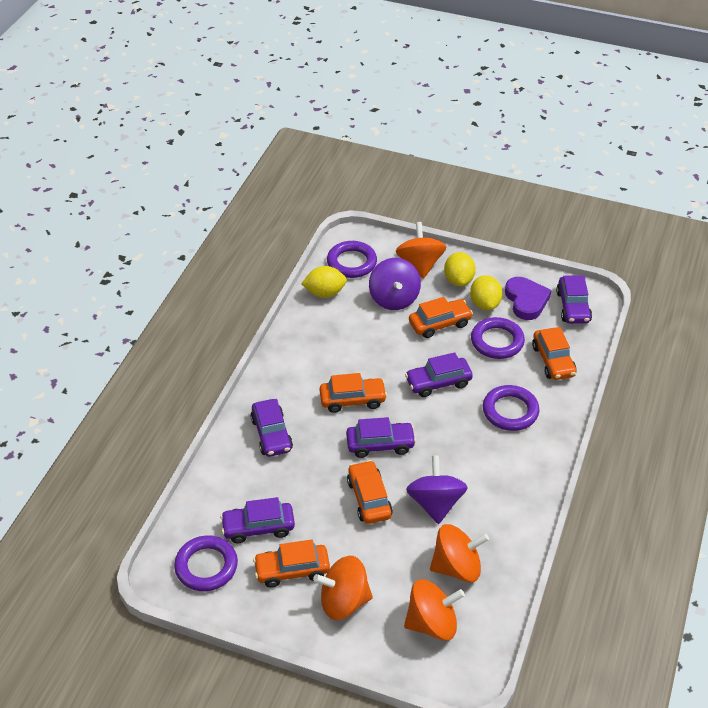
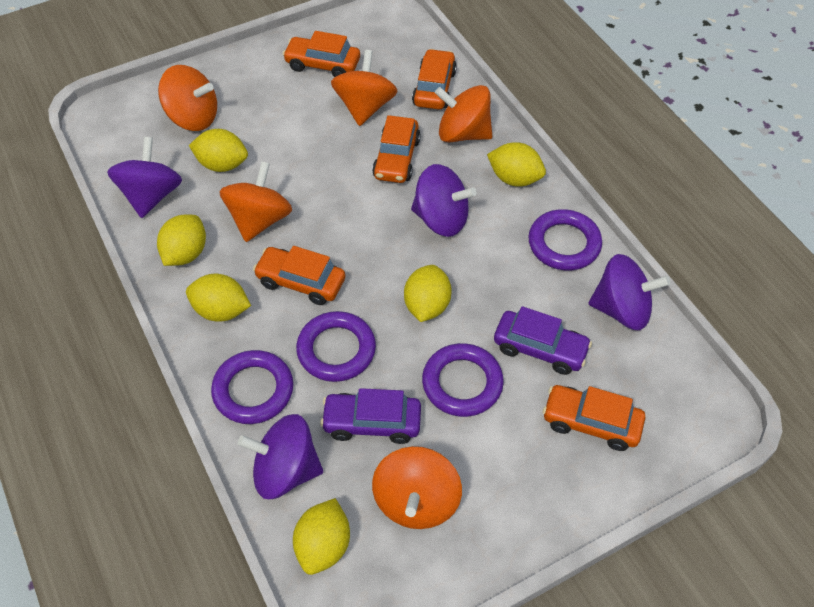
orange spinning top: [313,556,373,620] [396,222,447,279] [404,580,465,641] [430,524,489,582] = 4 -> [158,65,217,131] [219,161,292,242] [331,50,398,126] [372,446,462,529] [435,85,492,142] = 5
purple car: [220,497,295,544] [250,399,293,457] [346,417,416,458] [405,352,473,397] [556,275,592,324] = 5 -> [320,388,421,444] [494,306,592,375] = 2
purple heart: [505,277,552,320] = 1 -> none = 0
purple spinning top: [369,258,421,310] [406,455,468,524] = 2 -> [107,137,182,218] [238,414,323,499] [411,164,477,237] [588,254,670,330] = 4
yellow lemon: [301,266,347,298] [444,252,476,286] [470,275,503,310] = 3 -> [157,215,206,266] [186,274,251,322] [189,129,248,172] [293,498,350,575] [404,265,452,322] [487,142,546,187] = 6

